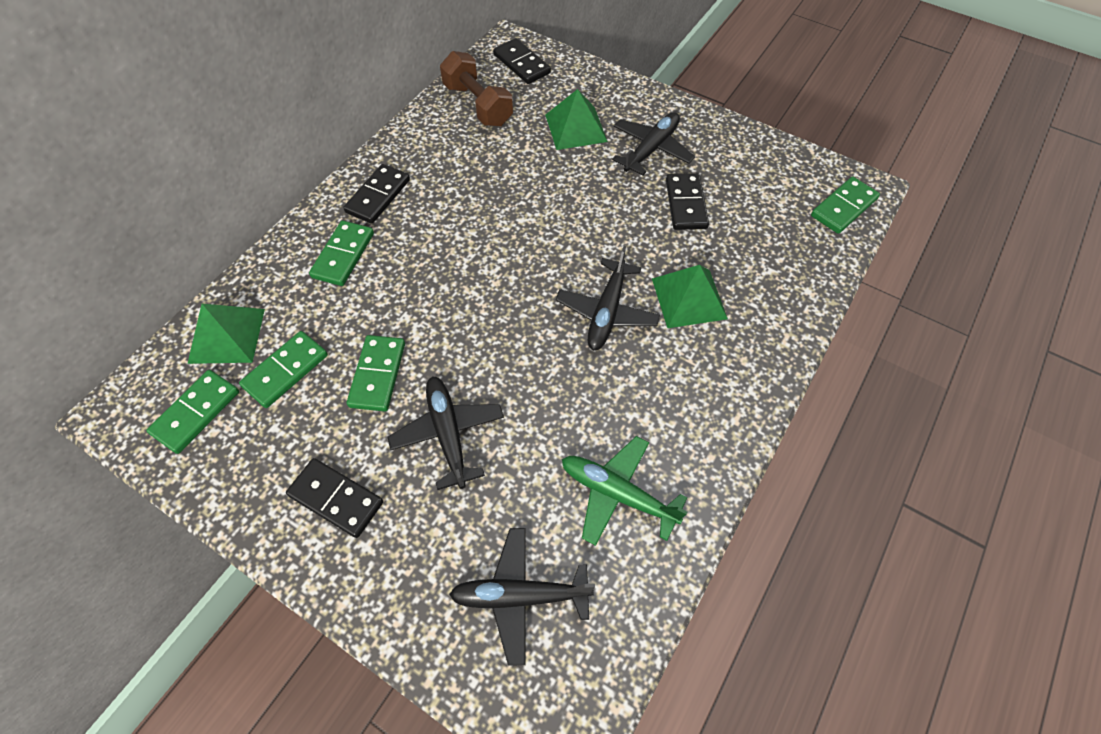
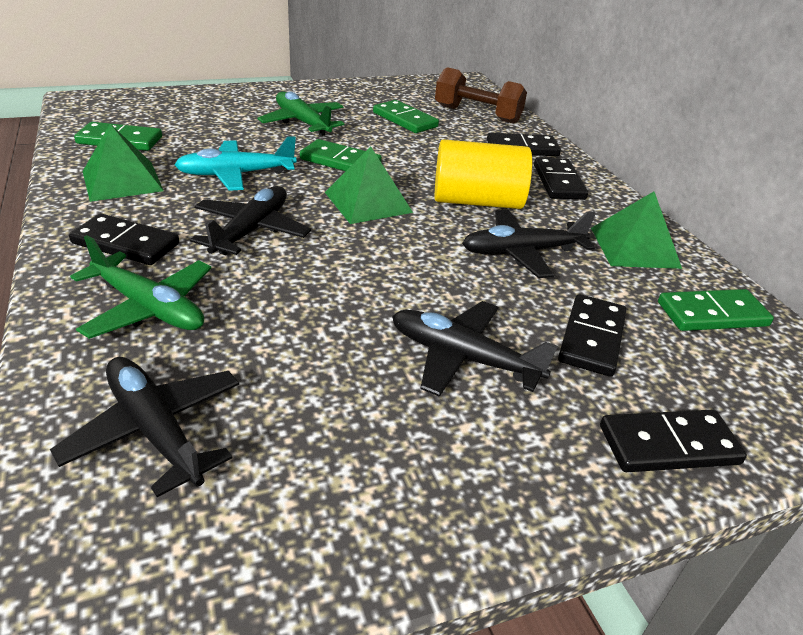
black domino: [286,458,383,538] [343,164,410,224] [493,38,551,84] [666,173,709,230] = 4 -> [69,214,179,265] [487,133,561,156] [534,157,588,200] [558,294,626,377] [600,410,747,472] = 5
green domino: [146,370,239,454] [239,331,328,408] [309,220,374,286] [347,335,405,412] [811,177,880,234] = 5 -> [74,122,162,151] [300,139,382,171] [373,100,439,133] [658,289,774,331] = 4
green plane: [562,436,687,546] = 1 -> [70,235,211,339] [257,92,344,136] = 2
turquoise plane: none = 0 -> [174,136,297,191] = 1
yellow cylinder: none = 0 -> [435,139,532,209] = 1

